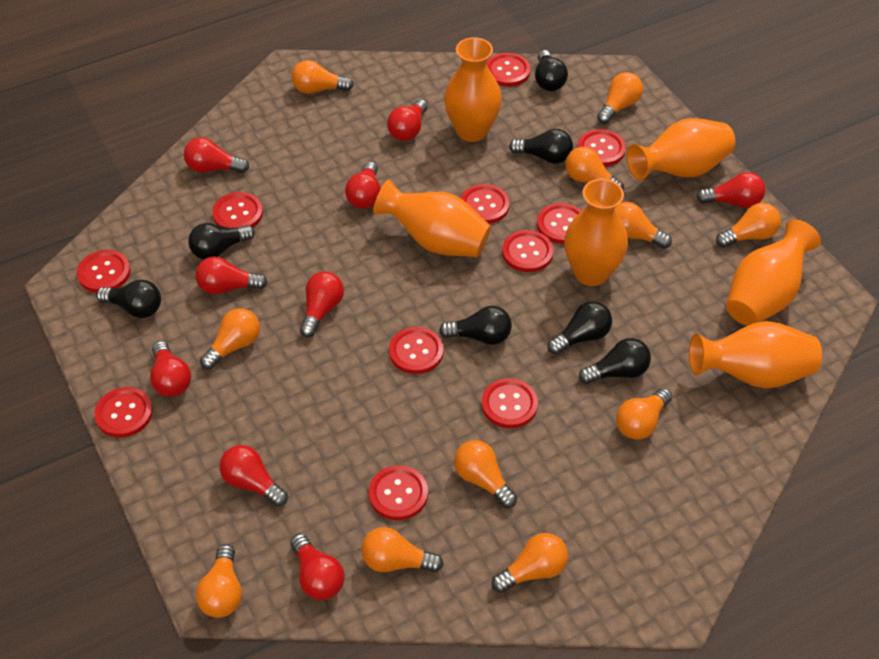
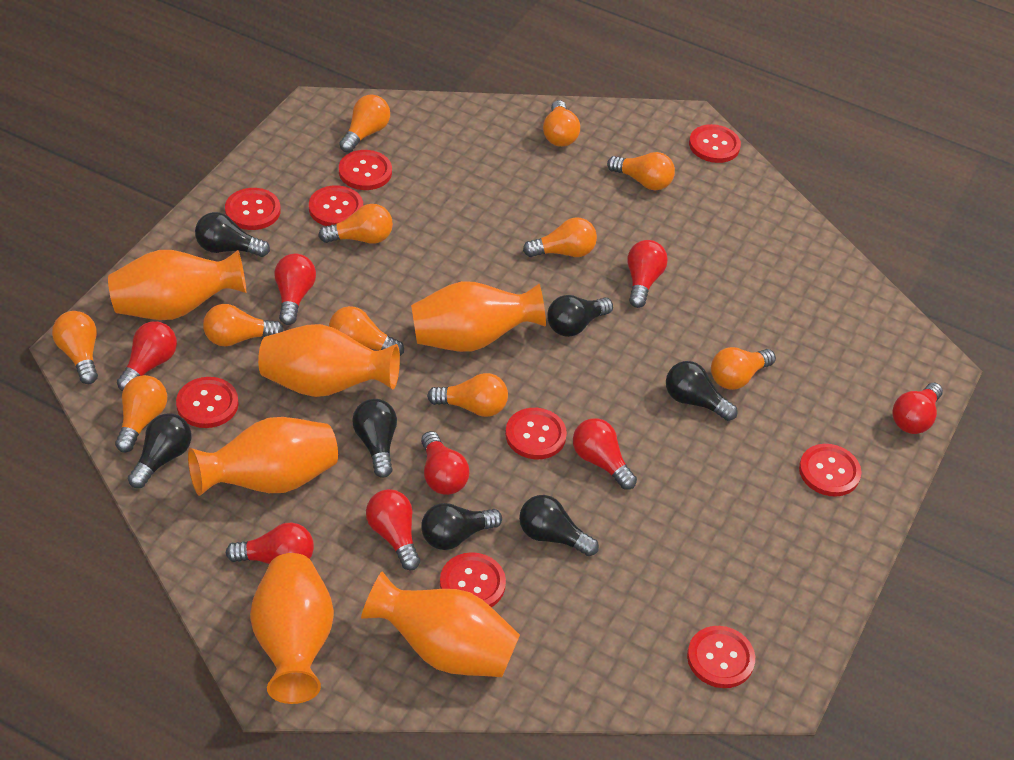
red button: [77,250,131,293] [94,387,153,437] [212,192,263,228] [369,465,428,520] [389,327,444,374] [460,184,510,224] [482,378,538,428] [486,53,531,87] [502,230,554,272] [537,203,582,244] [577,129,626,166] = 11 -> [176,377,239,428] [225,188,281,230] [309,185,363,226] [339,150,392,190] [440,552,506,607] [505,408,567,459] [687,626,755,688] [689,124,741,163] [799,444,861,497] = 9
red light bulb: [150,341,191,397] [184,137,249,173] [196,257,268,295] [219,445,288,507] [290,534,345,600] [300,271,344,337] [345,162,381,209] [387,99,428,141] [696,172,765,208] = 9 -> [117,321,177,391] [226,522,314,564] [274,254,316,325] [366,489,420,570] [421,431,469,495] [573,418,637,490] [627,240,668,308] [892,383,943,434] = 8

